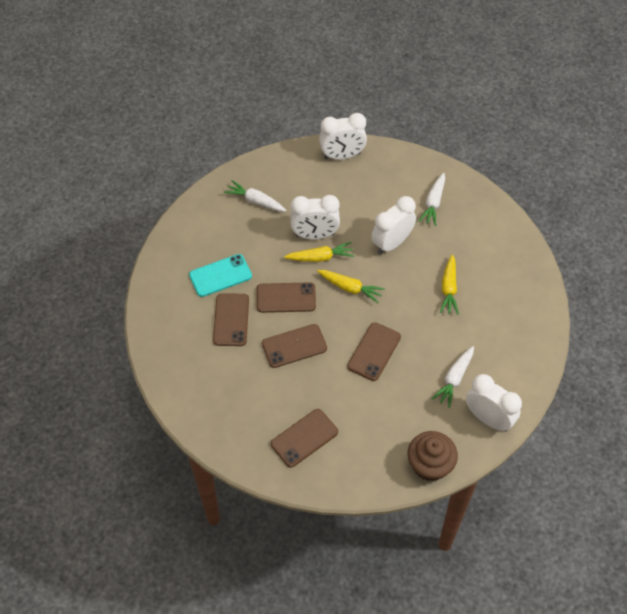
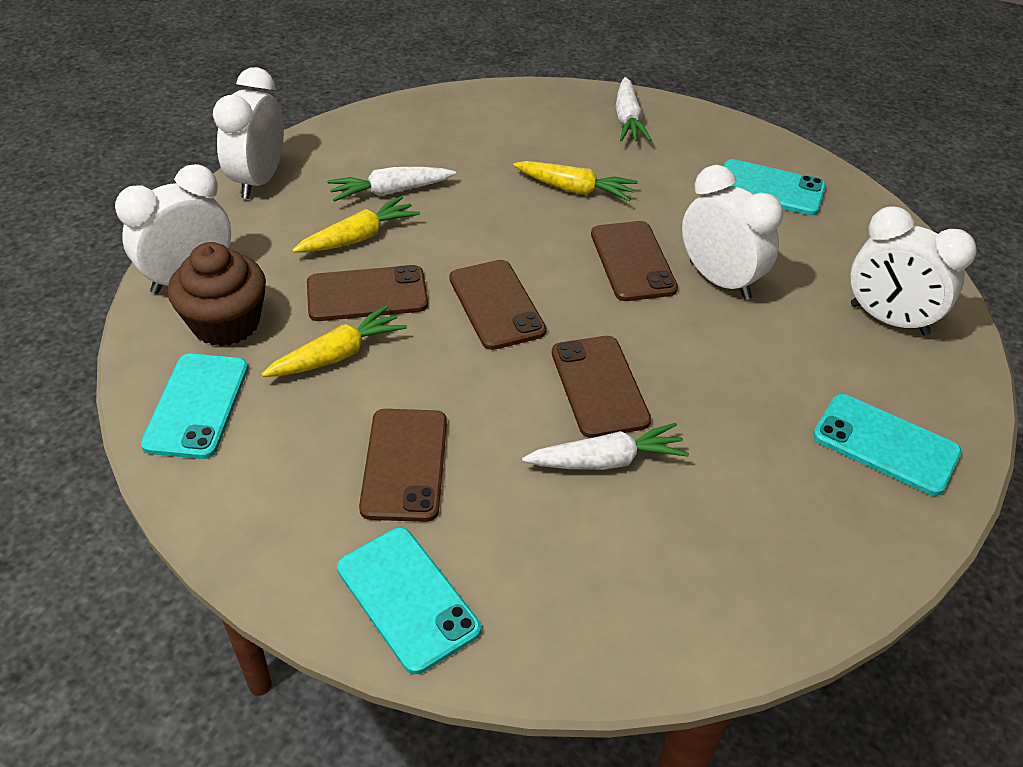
turquoise phone: [189,254,252,297] = 1 -> [141,354,248,459] [337,527,481,674] [724,159,826,215] [813,394,962,496] = 4

